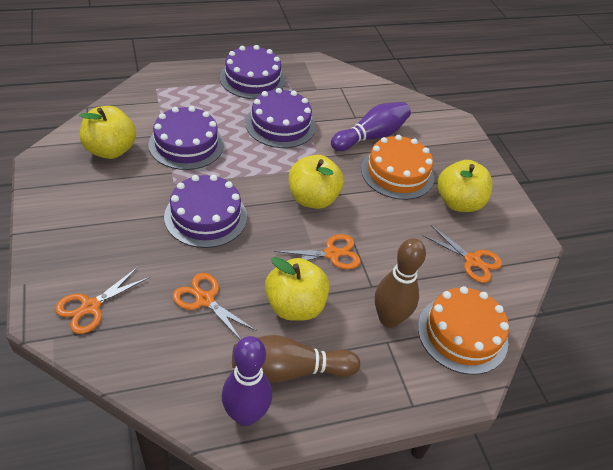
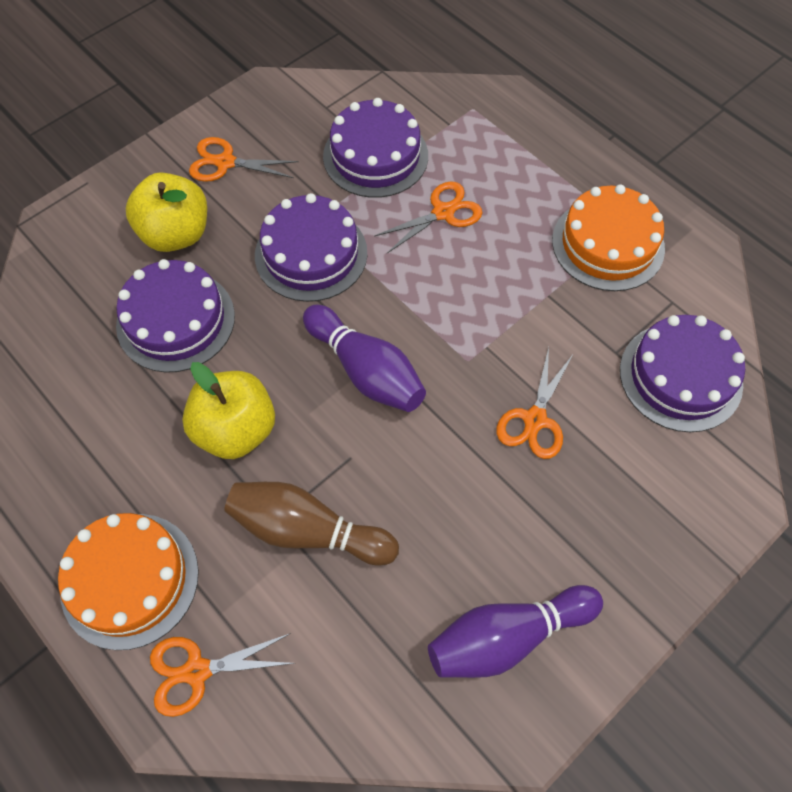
brown bowling pin: [232,335,360,382] [375,238,426,328] = 2 -> [224,482,399,565] = 1
yellow apple: [80,106,136,159] [265,257,330,321] [289,155,344,209] [438,160,492,212] = 4 -> [126,172,207,252] [182,362,275,459] = 2

